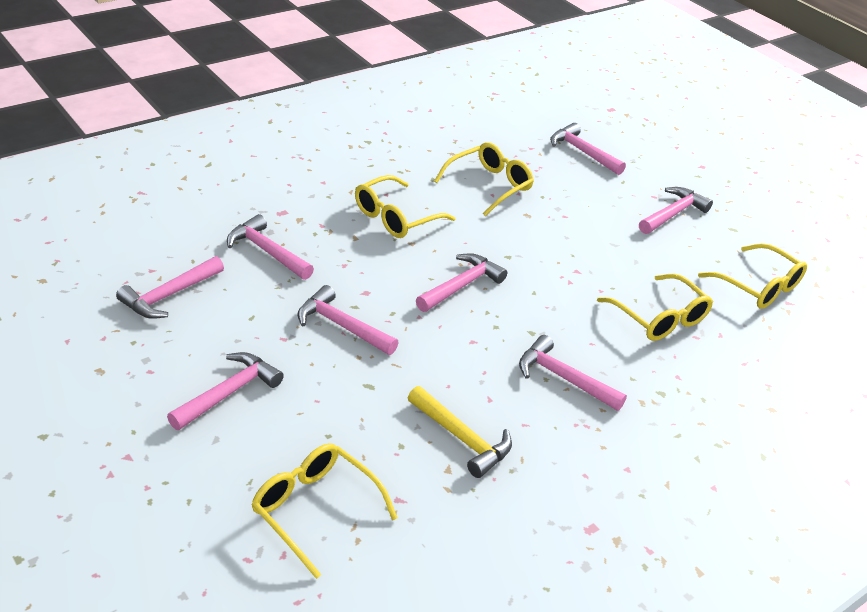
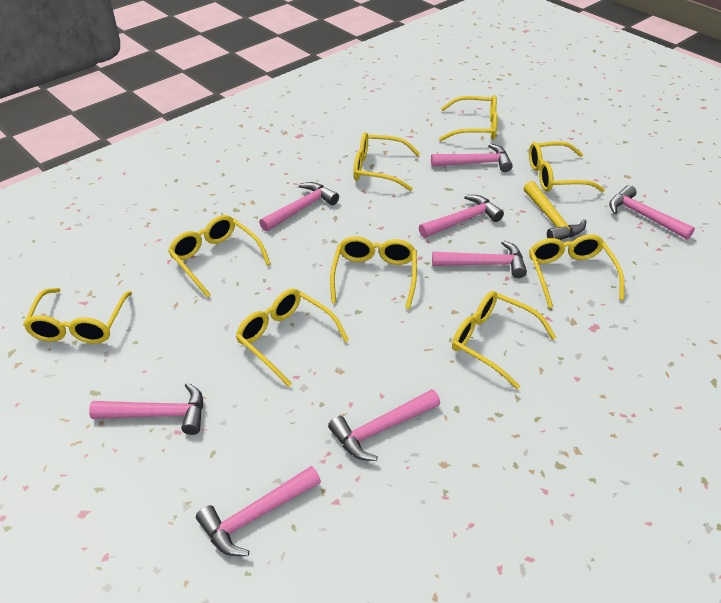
yellow glasses: [251,443,398,579] [355,175,456,238] [434,142,534,216] [597,274,713,341] [698,243,807,309] = 5 -> [23,288,132,344] [168,215,271,298] [236,289,349,387] [330,236,417,309] [353,132,420,191] [439,95,498,141] [452,291,556,389] [529,141,605,192] [529,234,624,308] = 9

